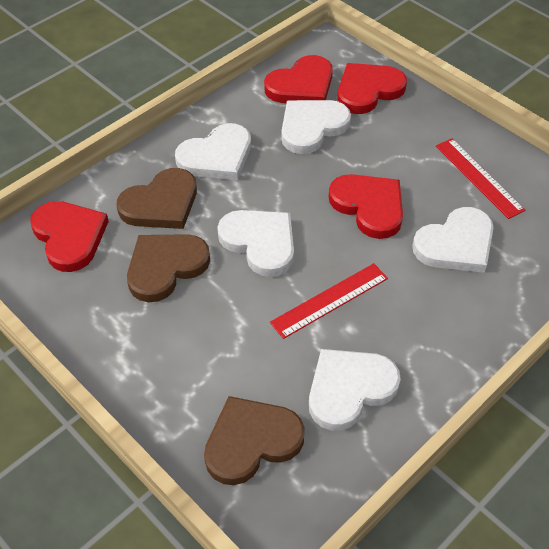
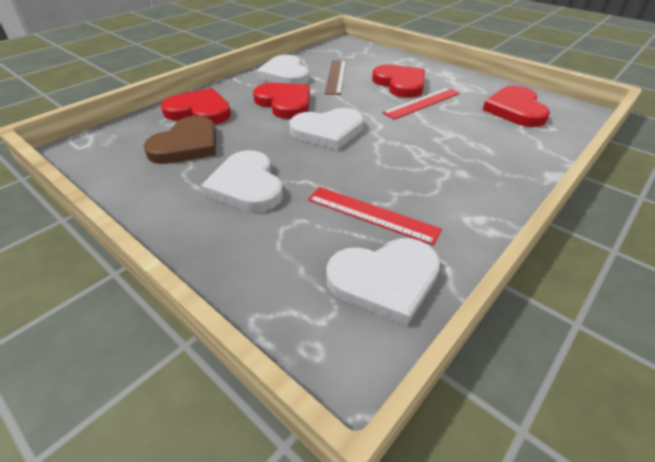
brown heart: [117,168,197,229] [127,234,210,302] [204,396,305,485] = 3 -> [143,116,216,164] = 1
brown ruler: none = 0 -> [325,60,346,95] = 1
white heart: [175,123,251,180] [217,210,294,277] [281,100,351,154] [309,349,401,431] [412,207,494,273] = 5 -> [201,150,283,212] [256,55,309,84] [289,108,363,150] [326,238,440,326] = 4

